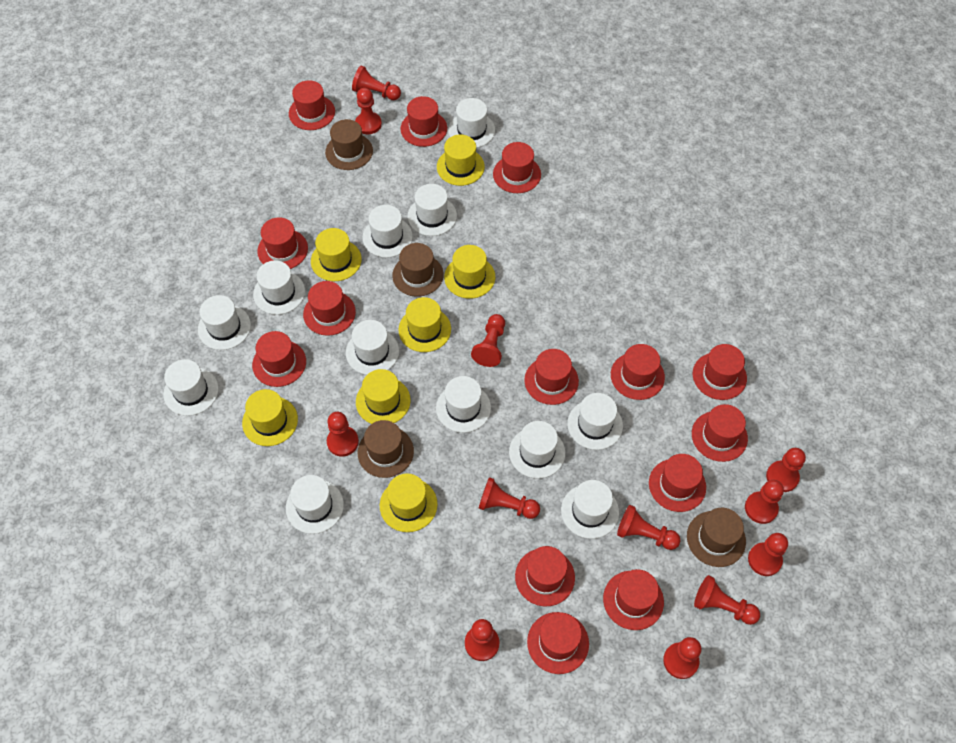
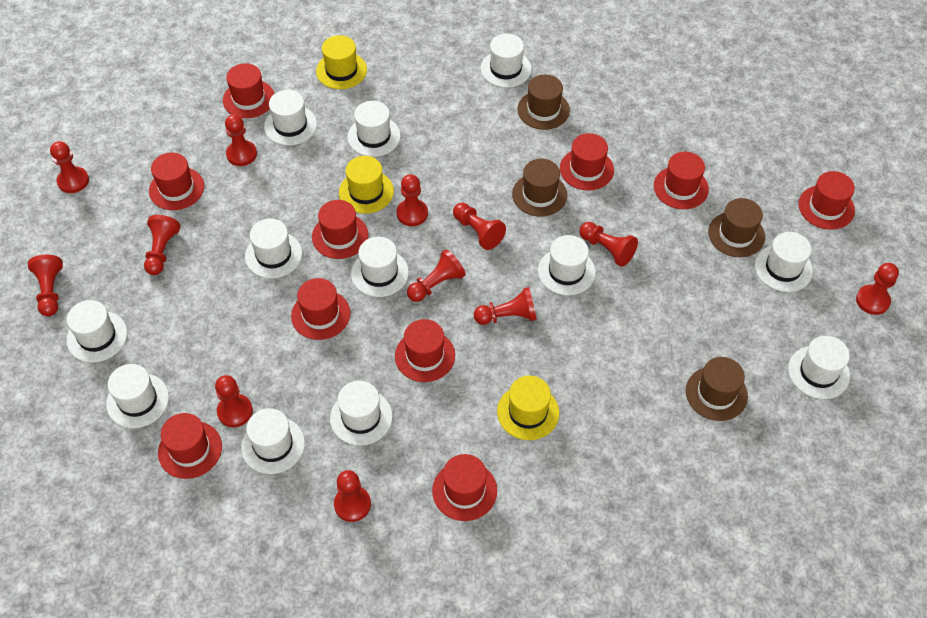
red hat: [252,331,306,387] [257,217,308,269] [289,80,335,130] [303,281,356,336] [400,96,447,147] [493,142,541,193] [515,546,575,606] [524,349,579,405] [527,612,589,674] [603,569,664,630] [611,344,665,400] [649,454,706,512] [692,404,748,462] [693,344,747,400] = 14 -> [149,153,204,210] [158,413,222,479] [223,63,274,118] [291,278,350,340] [312,200,369,259] [395,319,455,382] [432,454,497,521] [560,133,614,190] [654,152,709,209] [799,171,855,230] = 10
yellow hat: [242,389,298,446] [311,228,362,281] [356,369,411,424] [380,473,438,532] [398,297,451,352] [437,135,485,186] [444,245,495,299] = 7 -> [316,35,367,89] [339,156,394,214] [497,376,559,440] = 3

